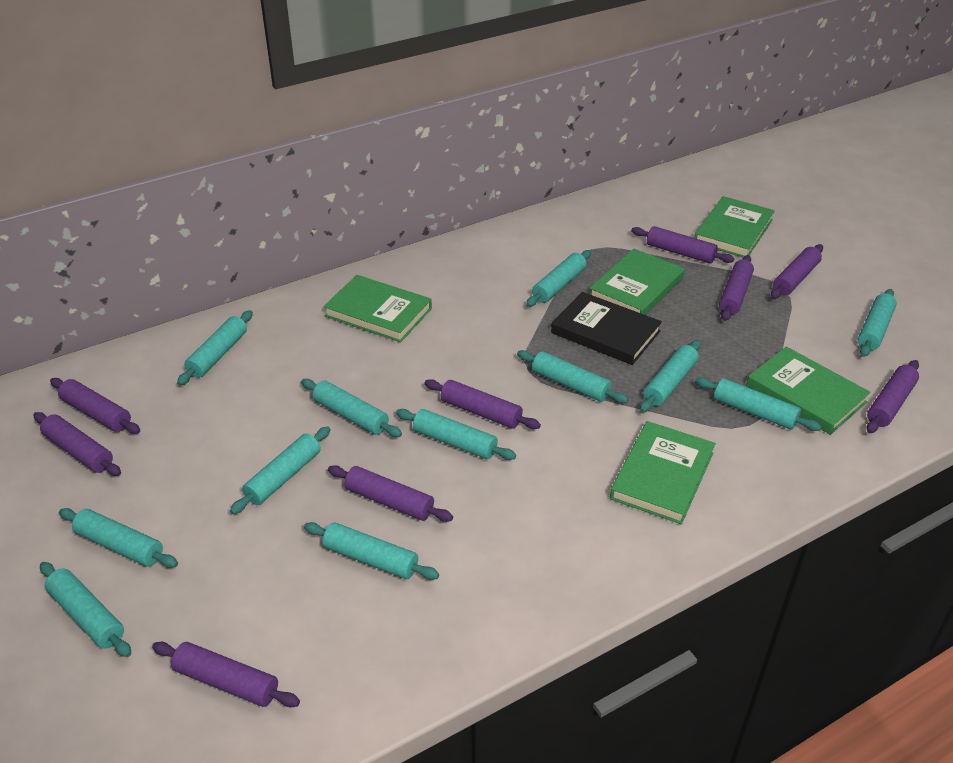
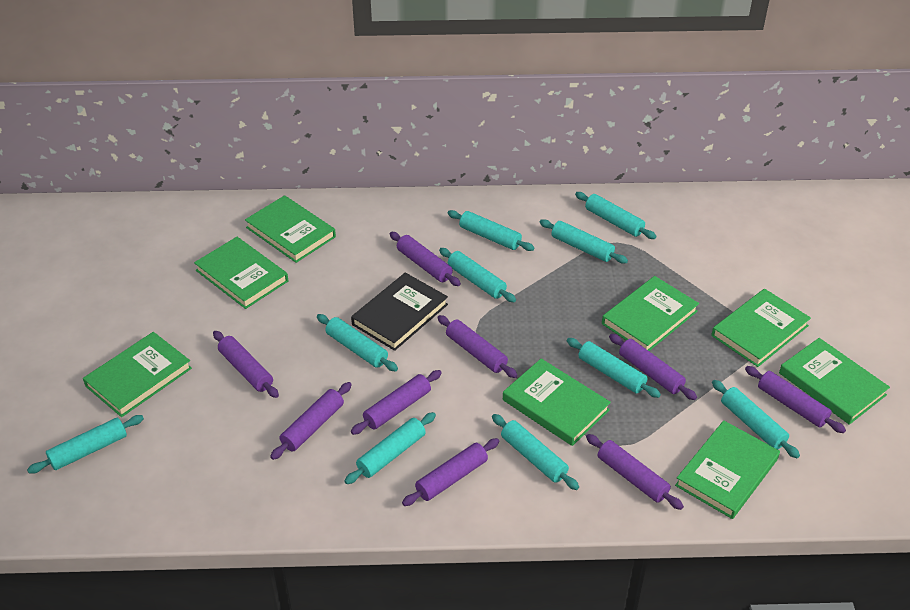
green book: [323,275,432,342] [590,249,685,315] [610,421,715,524] [694,196,775,257] [746,347,871,435] = 5 -> [83,332,192,417] [194,237,288,309] [245,195,336,263] [503,358,611,446] [602,276,699,351] [675,420,780,519] [711,289,811,367] [779,338,890,425] = 8
turquoise rolling pin: [40,562,131,657] [59,508,178,568] [177,310,253,385] [230,426,331,514] [301,379,402,437] [304,522,439,580] [396,409,516,460] [517,350,629,403] [526,250,591,307] [640,340,701,412] [695,377,822,431] [858,289,897,357] = 12 -> [27,415,144,474] [317,314,398,371] [344,412,436,484] [439,248,516,302] [448,210,535,251] [492,414,579,490] [539,219,628,263] [567,338,661,398] [575,192,656,239] [712,380,800,458] = 10

